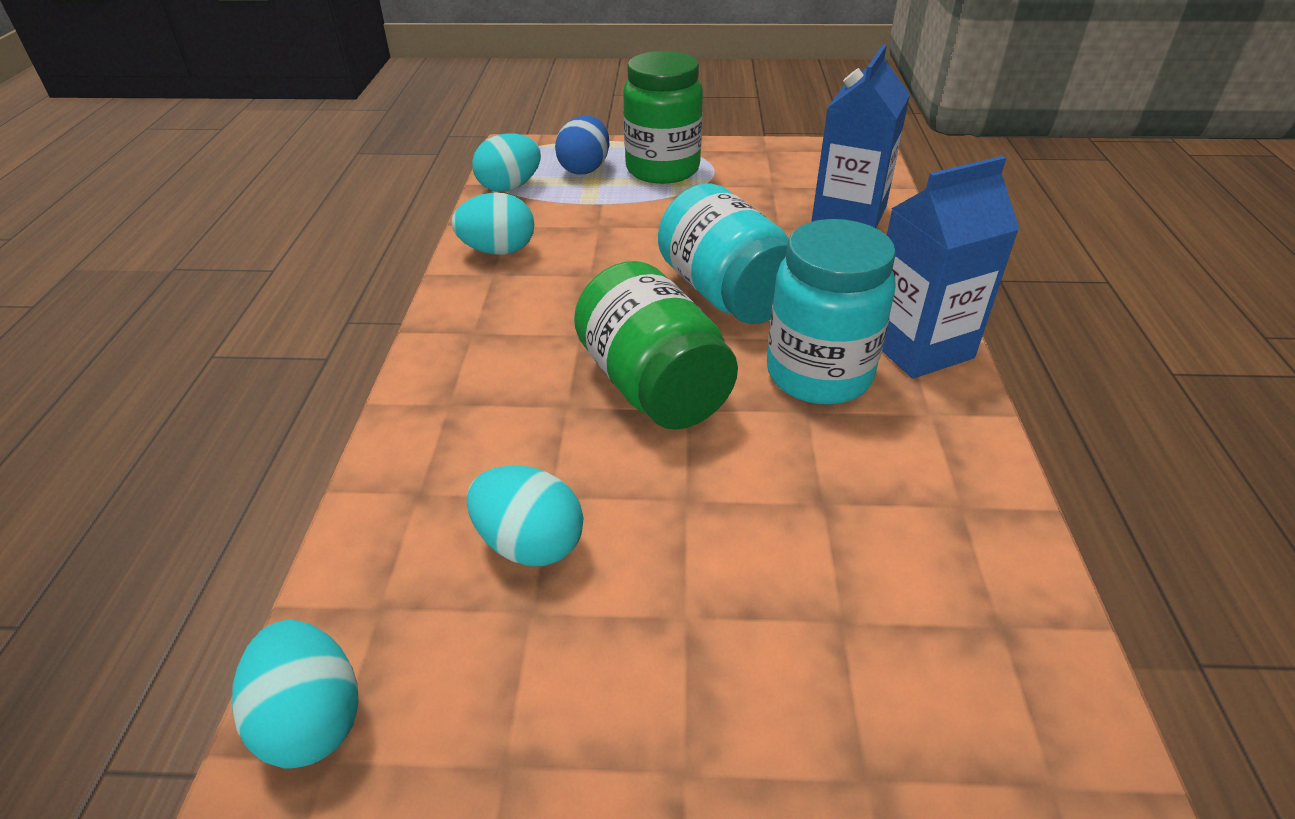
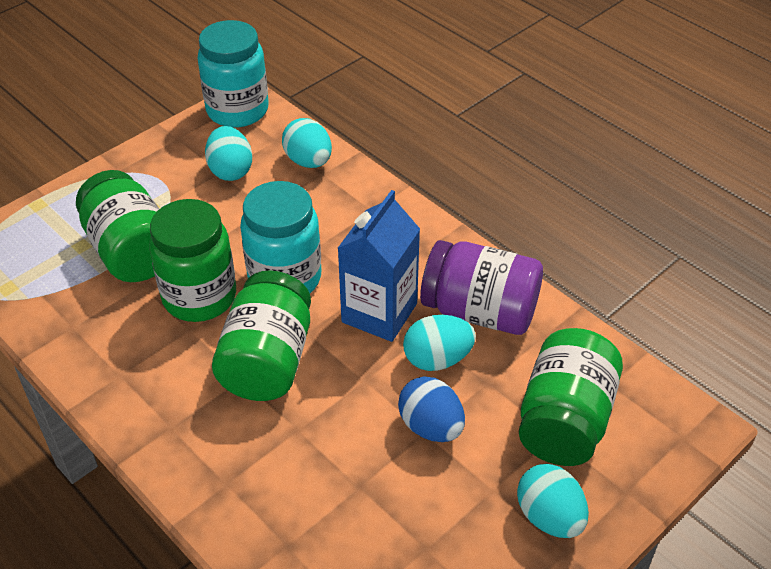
blue carton: [812,45,910,228] [882,156,1019,379] = 2 -> [338,190,420,342] = 1
green jar: [574,261,738,430] [623,51,703,184] = 2 -> [76,170,159,282] [149,199,236,322] [212,270,311,401] [519,328,623,466] = 4
purple jar: none = 0 -> [420,240,543,335] = 1

